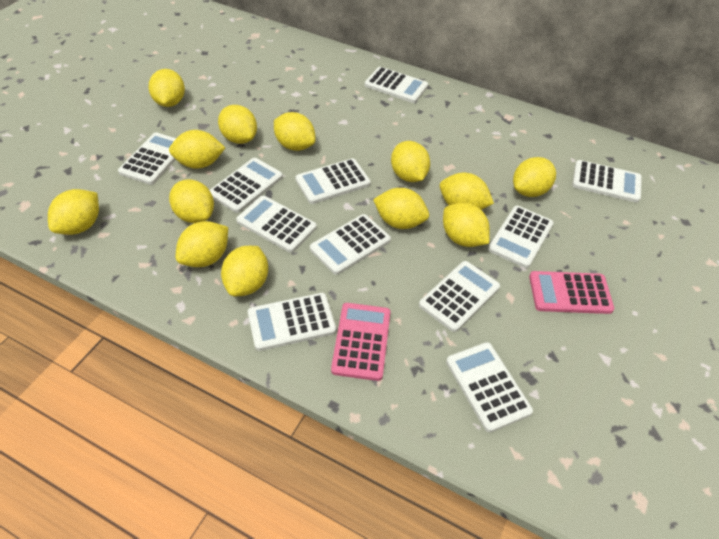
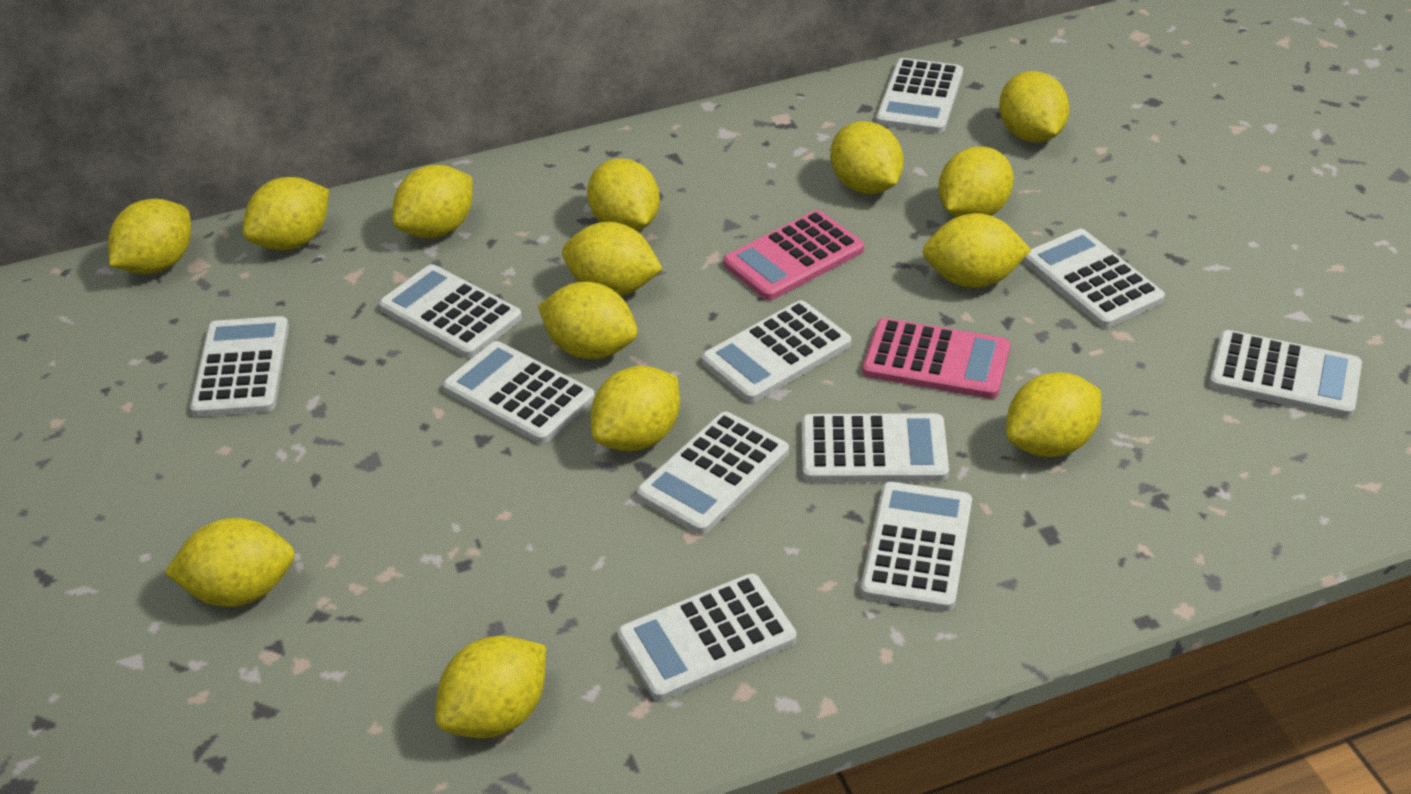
yellow lemon: [48,189,99,235] [148,69,185,107] [169,130,225,169] [169,179,214,223] [176,221,228,267] [218,105,257,144] [221,246,268,296] [274,112,316,151] [373,188,429,229] [391,141,430,182] [440,173,494,210] [443,203,490,247] [513,157,556,197] = 13 -> [108,199,191,274] [164,518,295,607] [243,177,329,250] [392,165,473,238] [435,636,546,738] [538,282,638,359] [562,222,663,296] [587,158,660,231] [591,366,680,452] [830,121,904,194] [923,213,1031,288] [938,146,1014,217] [999,71,1069,143] [1006,372,1101,457] = 14

